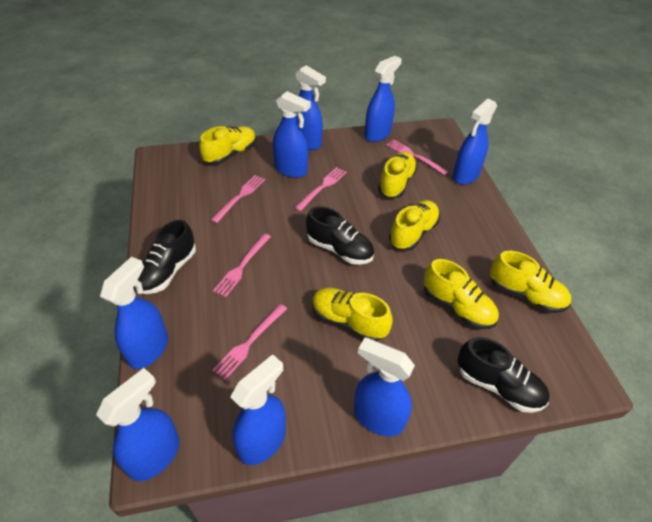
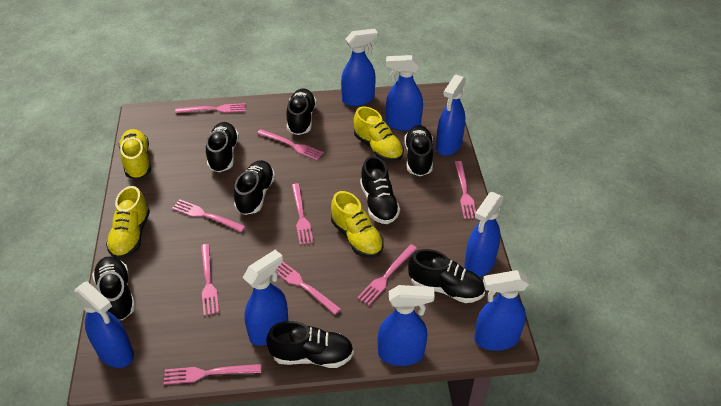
black shoe: [135,220,196,294] [306,206,374,265] [457,337,549,413] = 3 -> [92,256,135,320] [206,122,239,172] [234,160,275,215] [266,321,354,368] [287,89,316,135] [360,156,400,224] [404,125,433,176] [408,249,485,303] = 8
pink fork: [211,175,265,223] [213,233,271,297] [213,304,287,380] [295,167,347,211] [386,140,448,175] = 5 -> [164,364,261,385] [172,200,246,232] [175,103,246,113] [201,244,219,316] [257,129,324,160] [276,262,341,315] [292,183,314,245] [357,244,417,306] [455,161,476,219] = 9
yellow shoe: [200,126,256,165] [312,288,393,341] [378,152,417,198] [389,200,440,251] [424,259,499,329] [490,251,571,313] = 6 -> [106,186,150,259] [119,129,151,179] [331,191,384,258] [354,107,404,162] = 4

